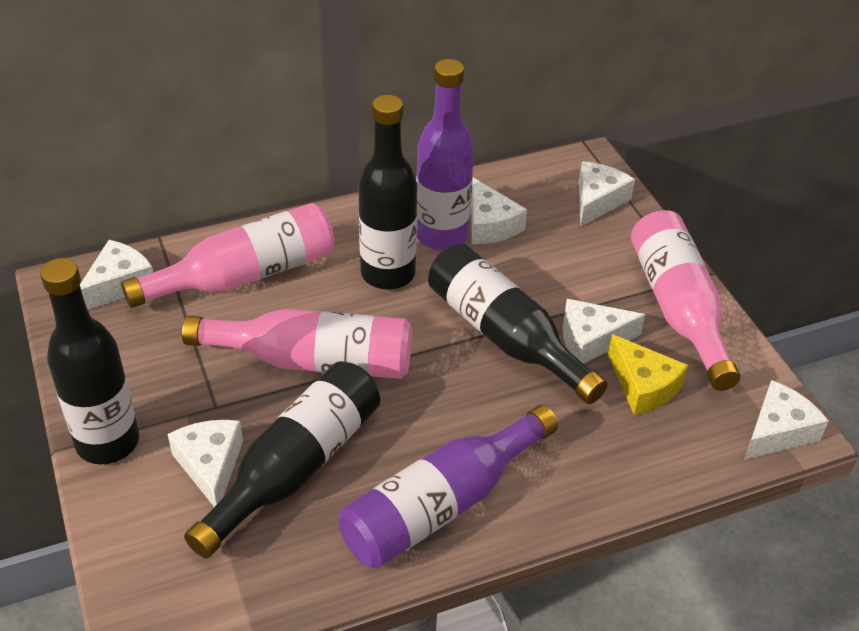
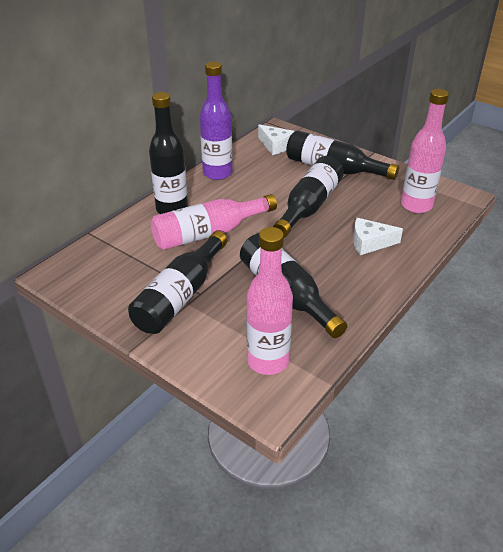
black bottle: [40,258,139,464] [184,361,380,558] [358,95,417,290] [428,244,608,404] = 4 -> [128,231,227,334] [149,92,188,214] [240,233,347,338] [273,156,344,238] [286,130,399,180] = 5
purple bottle: [339,405,558,569] [416,59,474,251] = 2 -> [200,62,233,180] = 1
white cheese: [80,240,153,310] [168,420,243,507] [471,178,527,245] [562,299,645,364] [579,161,635,226] [744,380,829,460] = 6 -> [258,124,294,155] [353,218,403,255] = 2
yellow cheese: [608,334,688,415] = 1 -> none = 0

